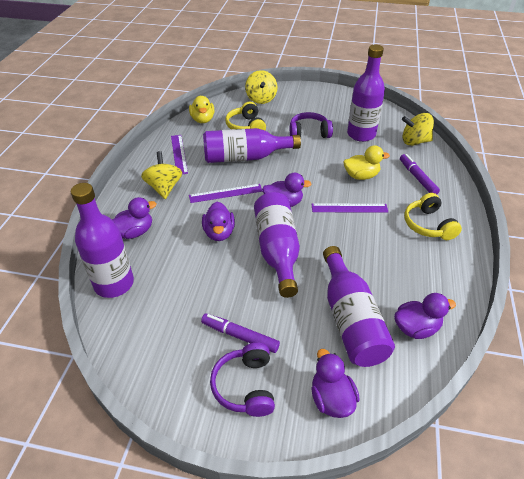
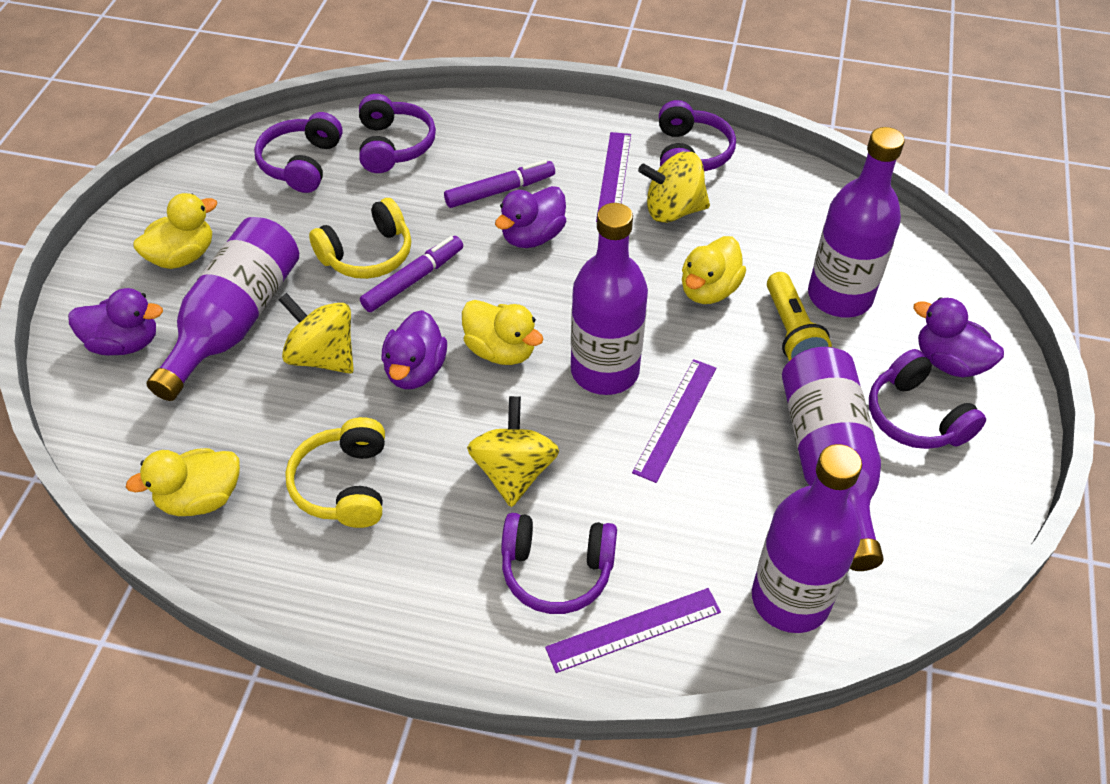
purple duck: [112,197,157,239] [202,202,235,241] [262,173,312,207] [311,349,360,418] [394,293,456,339] = 5 -> [68,288,163,355] [382,310,447,389] [495,186,566,248] [913,297,1004,377] = 4
purple headphones: [210,343,275,417] [290,112,333,138] = 2 -> [254,112,342,193] [359,94,436,173] [501,513,617,614] [659,100,736,171] [869,349,986,449] = 5
yellow duck: [189,95,215,123] [344,145,390,180] = 2 -> [126,448,240,516] [133,193,217,269] [462,300,544,365] [682,236,746,304] = 4
yellow flashlight: none = 0 -> [767,272,832,361] = 1

